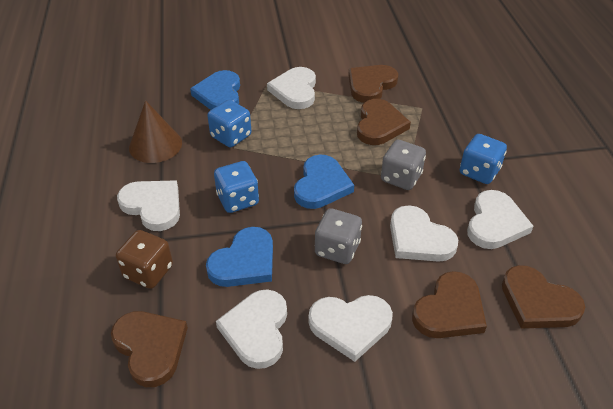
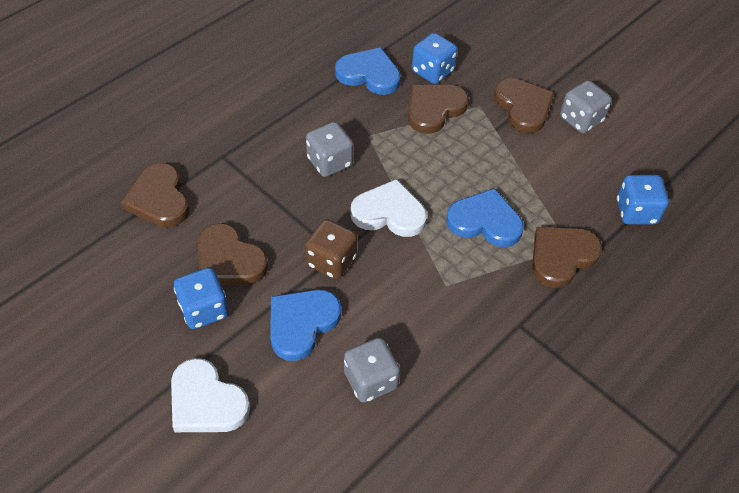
brown cone: [129,100,182,163] = 1 -> none = 0
grey dice: [315,208,362,264] [381,140,426,190] = 2 -> [306,122,353,177] [344,338,400,403] [560,80,612,133] = 3
white heart: [117,181,180,231] [216,289,287,369] [267,67,316,109] [308,295,393,362] [390,205,458,262] [467,190,534,249] = 6 -> [171,358,250,432] [351,179,427,237] = 2

